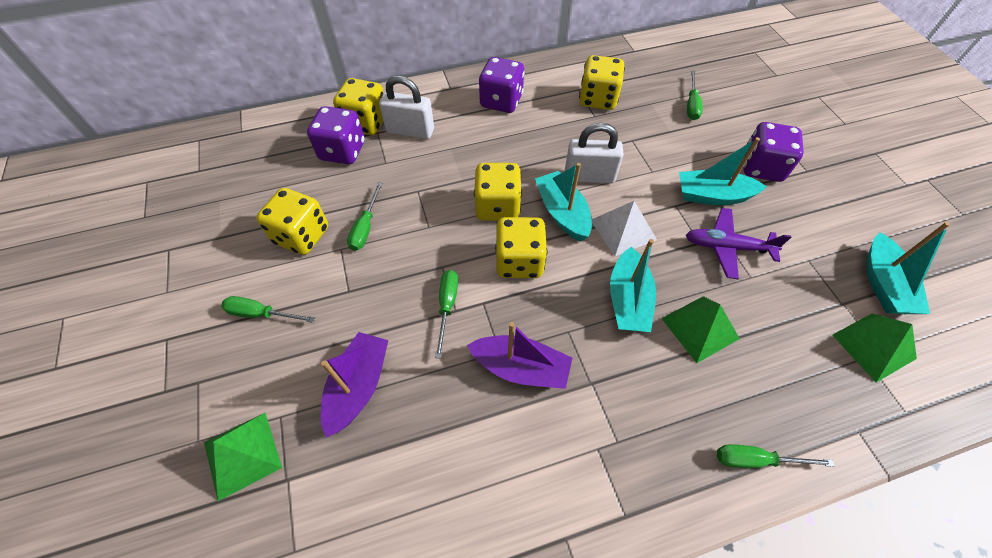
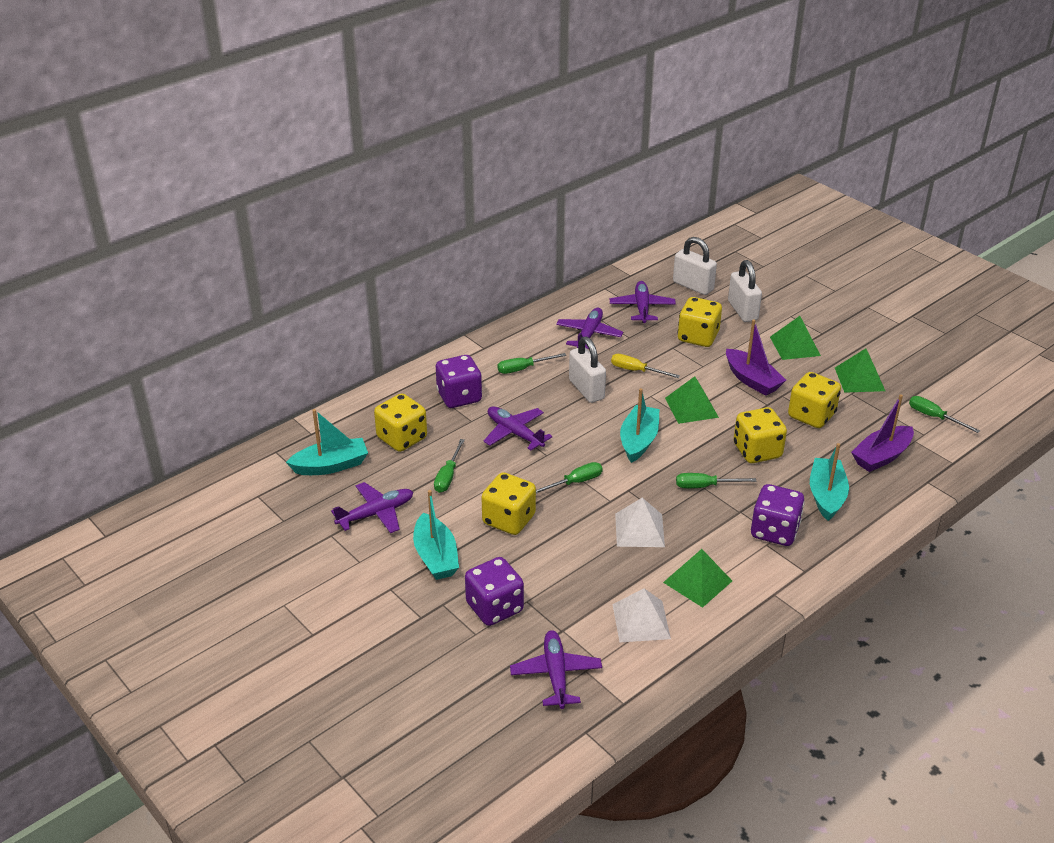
green pyramid: [204,413,282,501] [661,296,740,363] [833,314,917,382] = 3 -> [663,549,732,608] [665,376,719,424] [770,316,821,360] [835,348,885,393] = 4
purple plane: [686,208,791,279] = 1 -> [331,482,413,533] [483,406,552,451] [510,630,602,709] [556,308,623,349] [610,281,676,323] = 5
white padlock: [379,76,434,139] [565,123,624,183] = 2 -> [569,337,606,403] [673,237,717,295] [728,260,762,322] = 3
white pyramid: [591,201,657,256] = 1 -> [612,588,671,642] [615,498,665,547] = 2
yellow screwdriver: none = 0 -> [611,354,680,378] = 1

